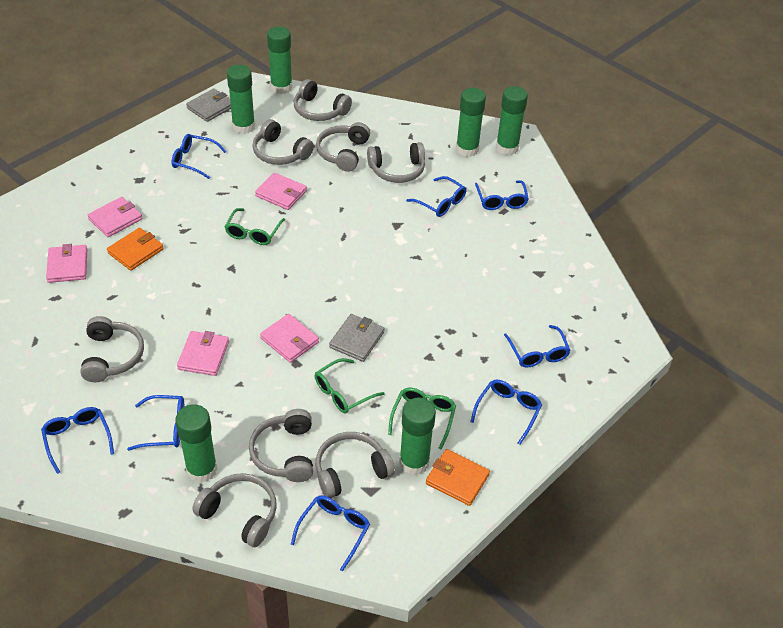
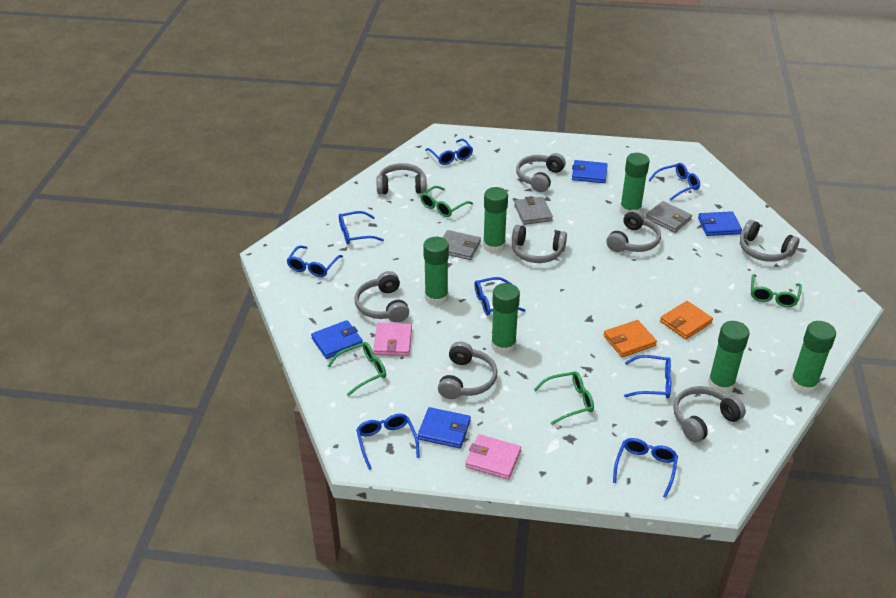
blue wallet: none = 0 -> [311,320,363,359] [418,407,471,448] [572,160,608,183] [698,211,742,236] = 4
green glasses: [225,208,285,245] [315,358,385,414] [388,388,456,450] = 3 -> [328,342,386,396] [420,186,473,217] [534,371,594,425] [751,274,802,307] = 4
grey wallet: [186,88,231,122] [329,314,385,362] = 2 -> [443,230,481,260] [514,196,553,225] [645,201,692,233] = 3
pink wallet: [46,244,87,283] [88,197,142,237] [177,331,229,376] [255,173,307,210] [260,314,319,363] = 5 -> [373,322,412,356] [465,434,521,480] = 2

